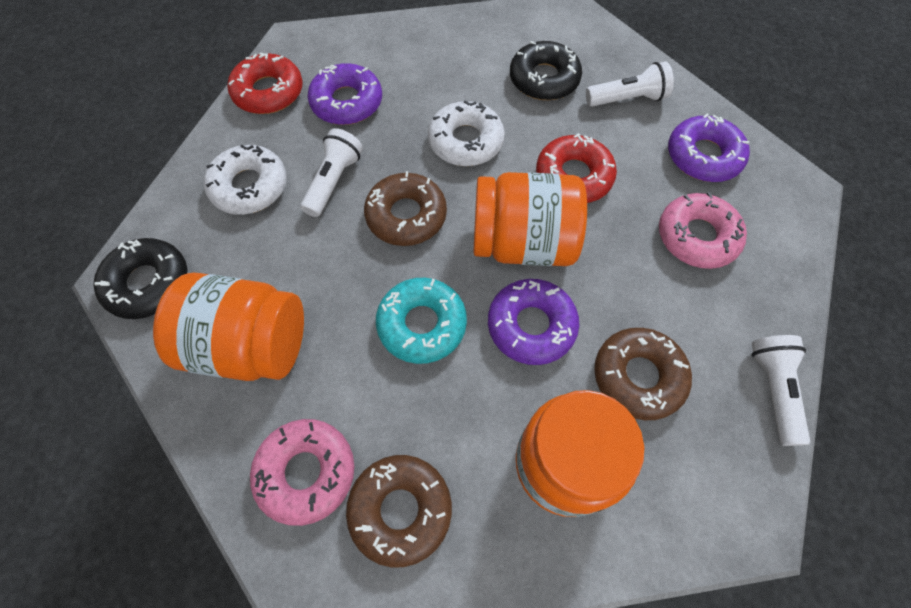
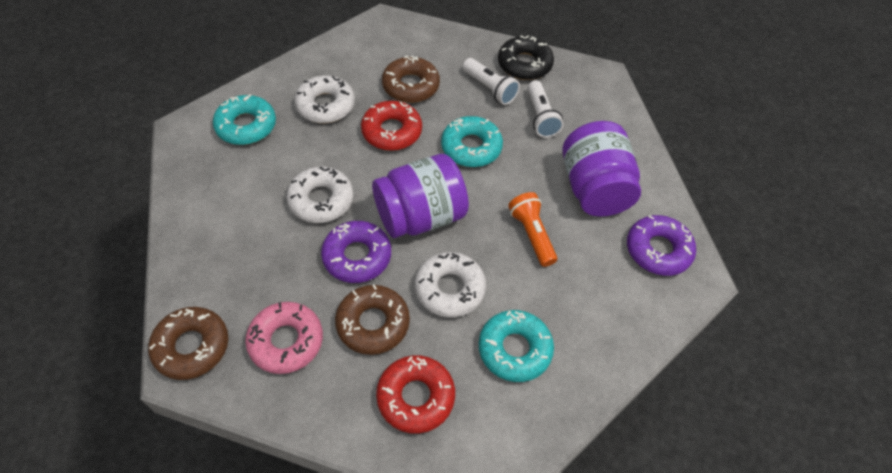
black donut: [93,238,187,319] [510,41,582,100] = 2 -> [498,36,554,80] = 1
orange flashlight: none = 0 -> [508,192,557,267] = 1
orange jar: [153,273,304,381] [473,172,587,266] [516,390,644,517] = 3 -> none = 0
pink donut: [250,419,354,526] [659,192,747,269] = 2 -> [245,302,323,374] = 1
purple donut: [308,63,382,125] [488,279,579,365] [668,114,750,182] = 3 -> [321,221,391,283] [627,215,696,276] = 2
purple jar: none = 0 -> [372,154,469,238] [562,121,641,217] = 2
turquoise donut: [376,278,467,364] = 1 -> [213,94,276,145] [441,116,503,167] [479,310,554,382] = 3
white donut: [204,145,287,215] [428,100,505,166] = 2 -> [287,166,353,223] [294,75,355,123] [415,252,486,318] = 3
white flashlight: [300,128,363,217] [586,62,674,107] [752,335,810,446] = 3 -> [463,58,520,105] [527,80,564,138] = 2

